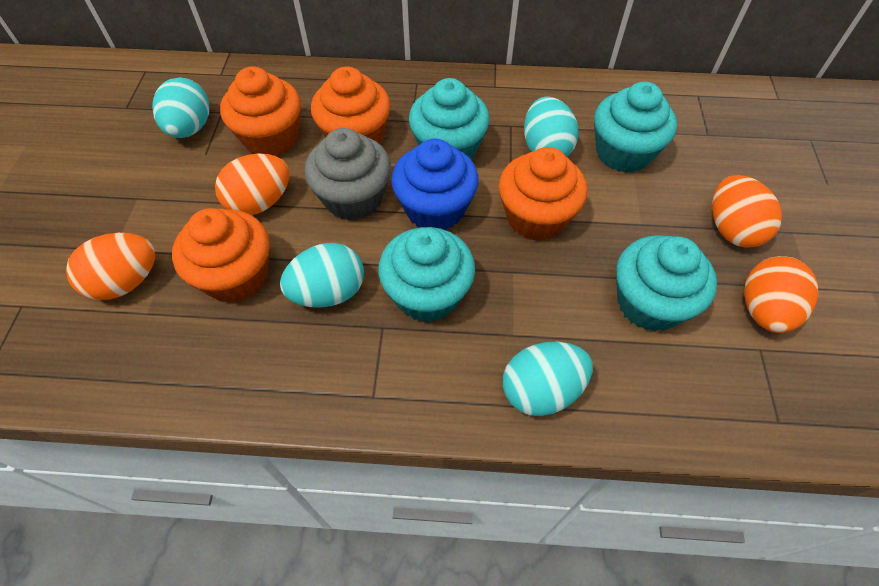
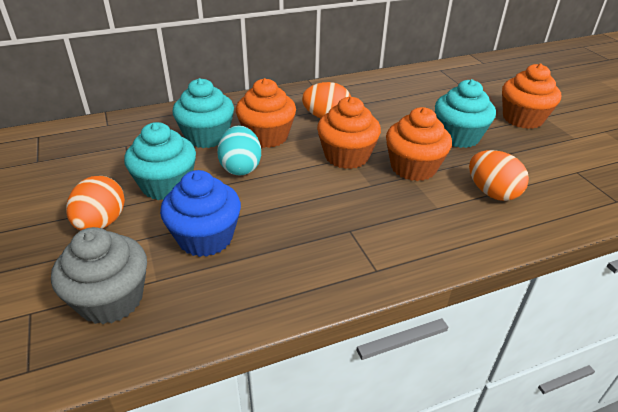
orange egg: [66,233,155,300] [215,154,289,215] [712,175,782,248] [744,256,818,333] = 4 -> [66,176,125,230] [302,82,351,118] [469,150,529,201] = 3
turquoise cupcake: [378,227,475,322] [409,78,490,160] [594,81,677,173] [616,235,717,332] = 4 -> [124,122,196,200] [172,78,234,148] [435,79,496,148] = 3
turquoise egg: [152,78,209,138] [280,243,364,308] [503,342,593,416] [524,97,579,157] = 4 -> [217,125,261,176] = 1

